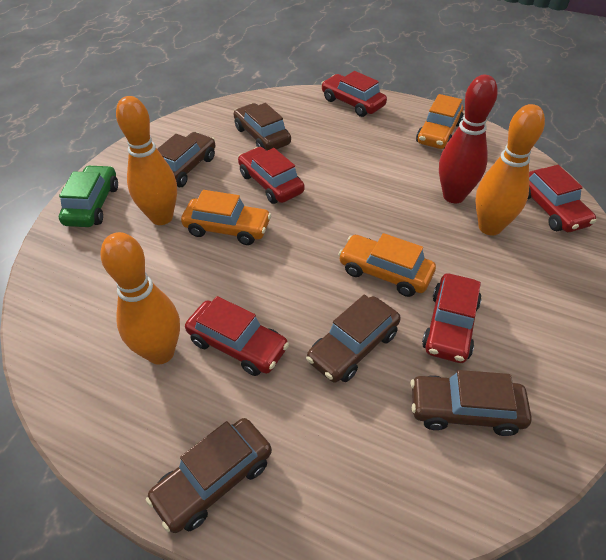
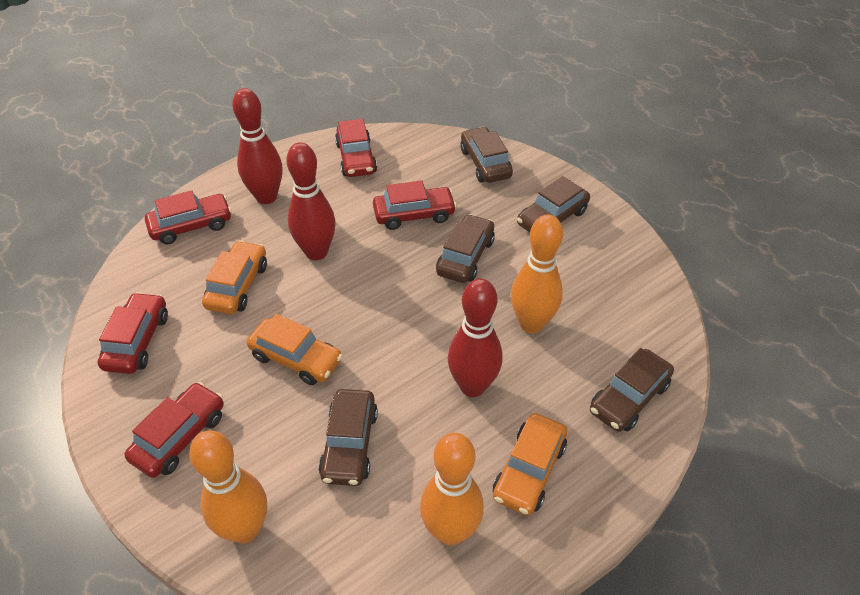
green car: [59,165,118,227] = 1 -> none = 0
red bowling pin: [439,75,498,203] = 1 -> [232,88,282,204] [286,142,336,260] [448,278,503,397] = 3

